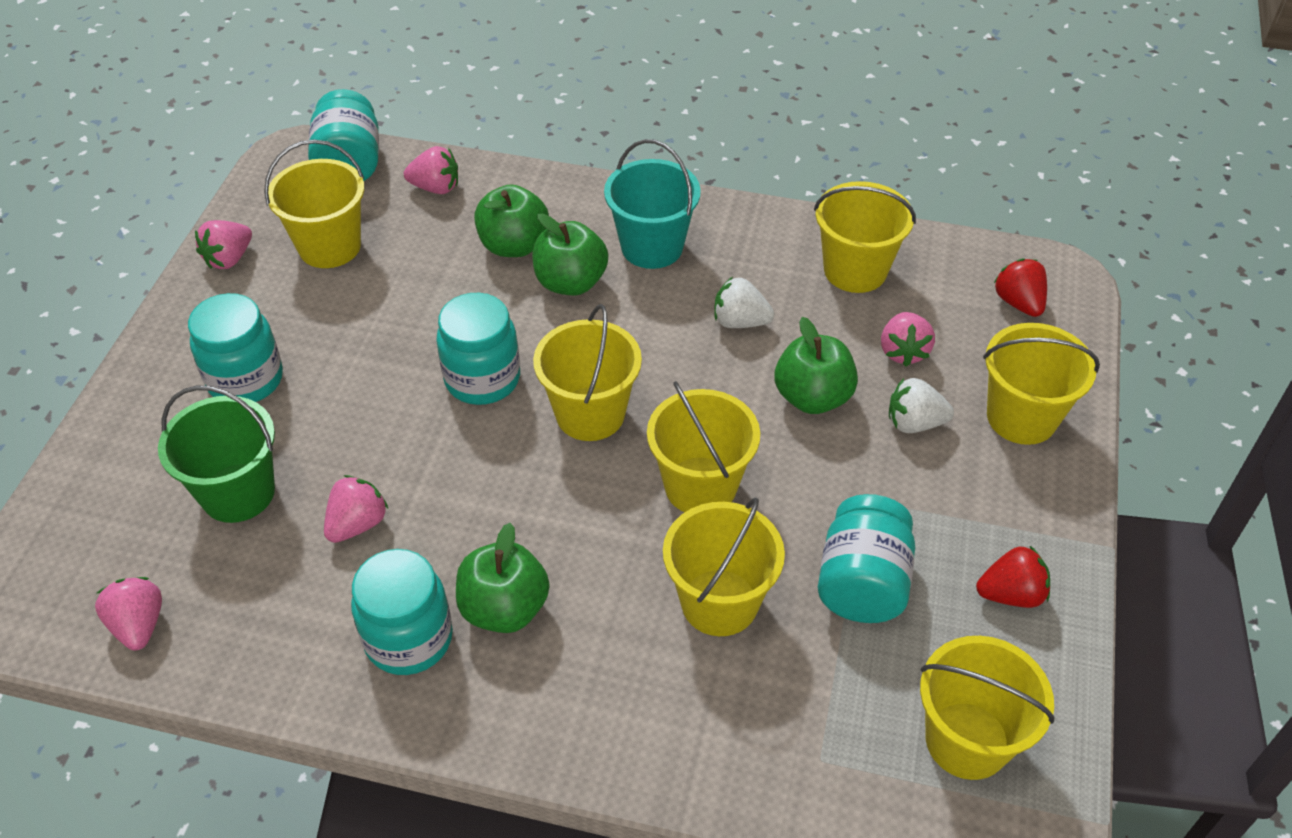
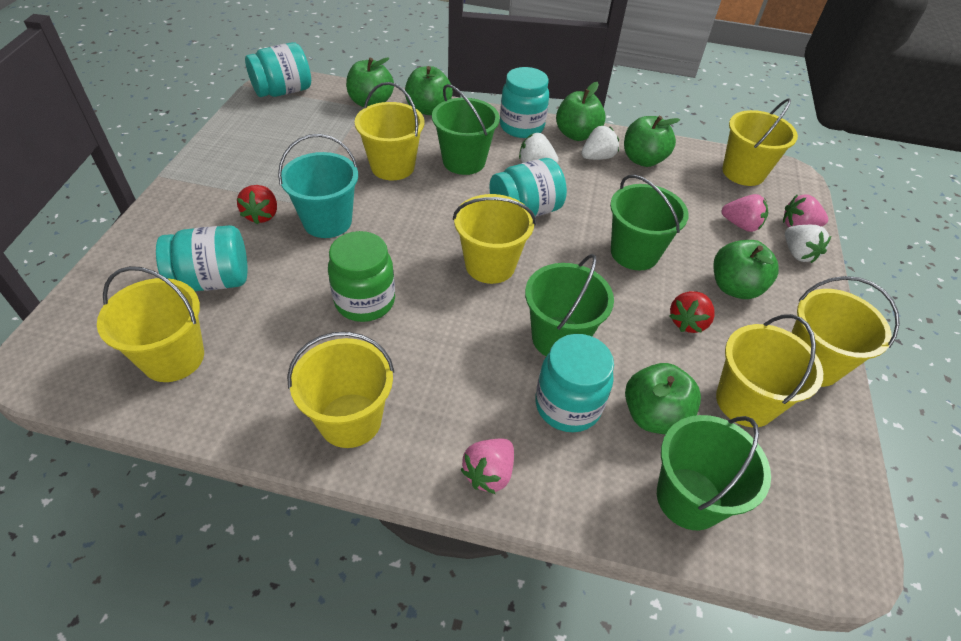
green apple: [456,523,549,633] [474,184,549,257] [532,213,608,296] [775,317,858,414] = 4 -> [346,57,394,107] [405,66,453,115] [556,82,606,141] [624,116,680,167] [625,363,701,435] [713,240,778,299] = 6
green bucket: [158,386,275,523] = 1 -> [432,84,500,175] [525,254,614,356] [610,175,689,270] [657,415,771,530] = 4
green jar: none = 0 -> [328,231,395,322] = 1
pink strawberry: [95,577,162,650] [195,220,252,269] [324,475,388,543] [404,146,458,194] [881,312,935,367] = 5 -> [460,439,514,494] [721,194,768,232] [783,194,828,228] = 3
white strawberry: [714,277,774,328] [889,378,954,433] = 2 -> [519,133,559,163] [581,126,619,160] [785,225,831,263] = 3

